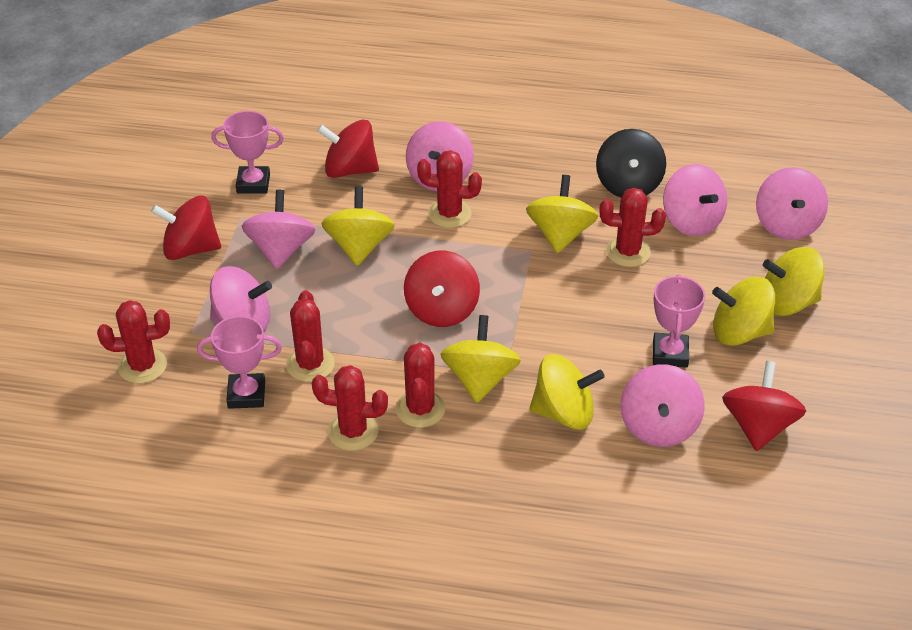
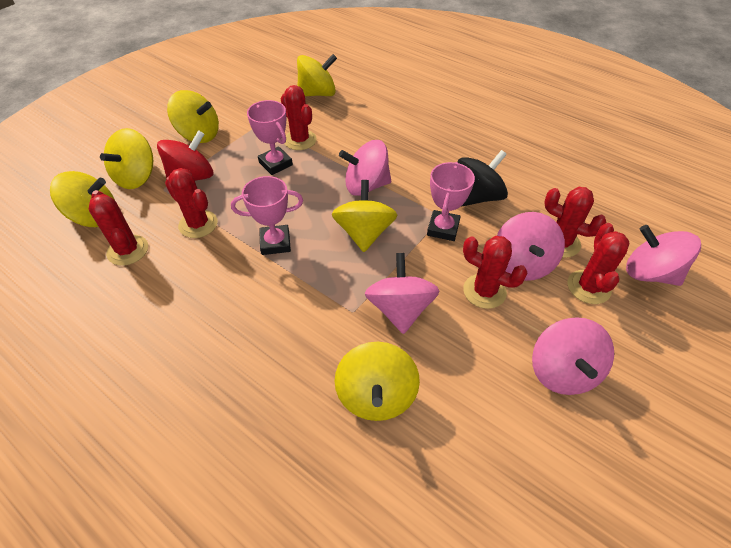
pink spinning top: [210,266,272,332] [242,190,315,269] [406,121,474,191] [621,364,705,447] [663,164,727,236] [756,167,828,240] = 6 -> [339,140,391,196] [365,253,440,334] [497,212,565,281] [532,317,614,395] [626,225,701,286] = 5
red spinning top: [151,196,221,260] [317,120,379,178] [404,251,480,327] [722,361,806,451] = 4 -> [157,130,213,181] = 1

